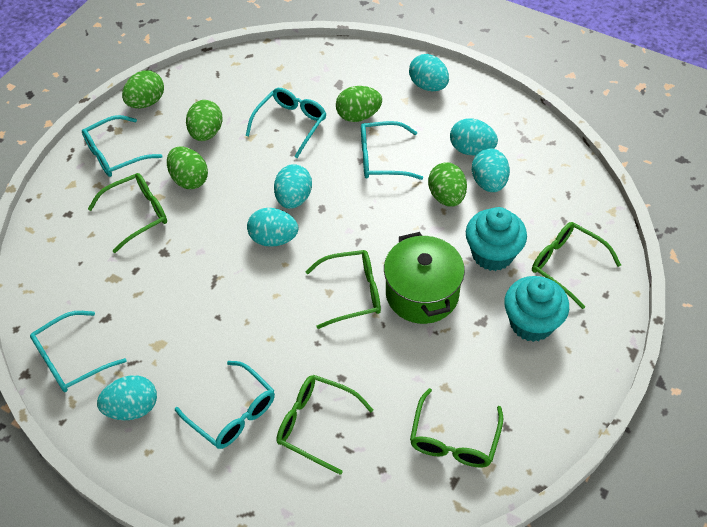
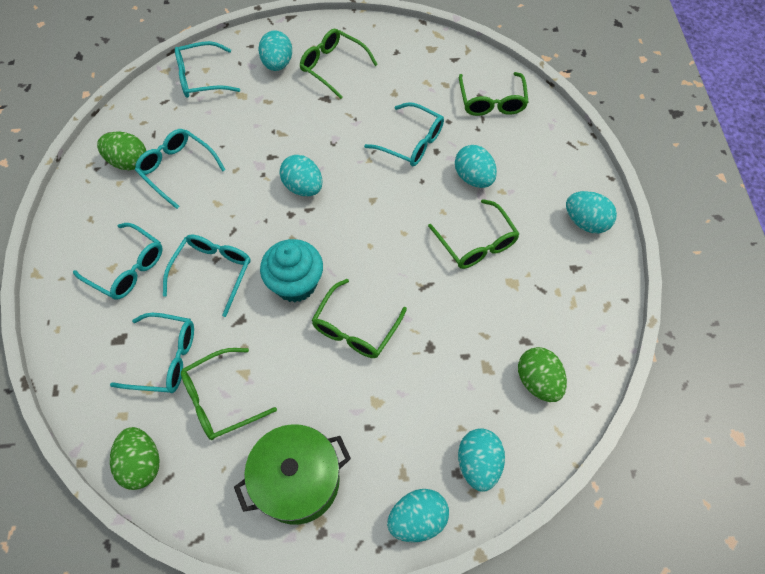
green egg: [122,70,164,108] [167,146,208,189] [186,100,223,141] [336,86,382,122] [428,162,467,207] = 5 -> [97,132,146,170] [110,427,160,490] [518,347,567,402] = 3
turquoise cupcake: [466,207,527,271] [504,276,569,342] = 2 -> [260,239,323,302] = 1
turquoise glasses: [30,311,126,392] [82,115,162,177] [175,361,275,449] [246,88,326,158] [361,121,423,180] = 5 -> [73,223,163,300] [110,313,194,393] [135,129,226,209] [163,234,251,317] [175,41,240,98] [364,102,444,166] = 6

